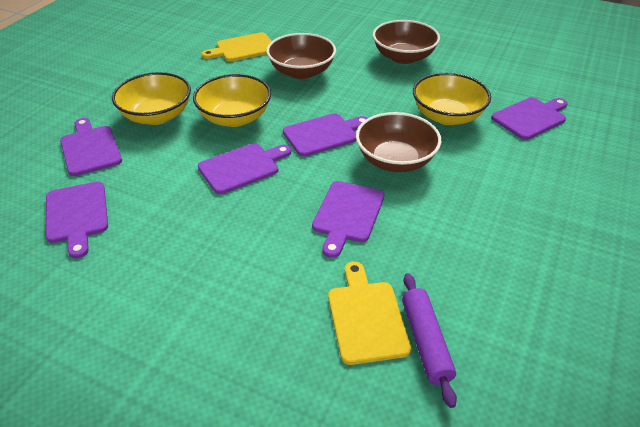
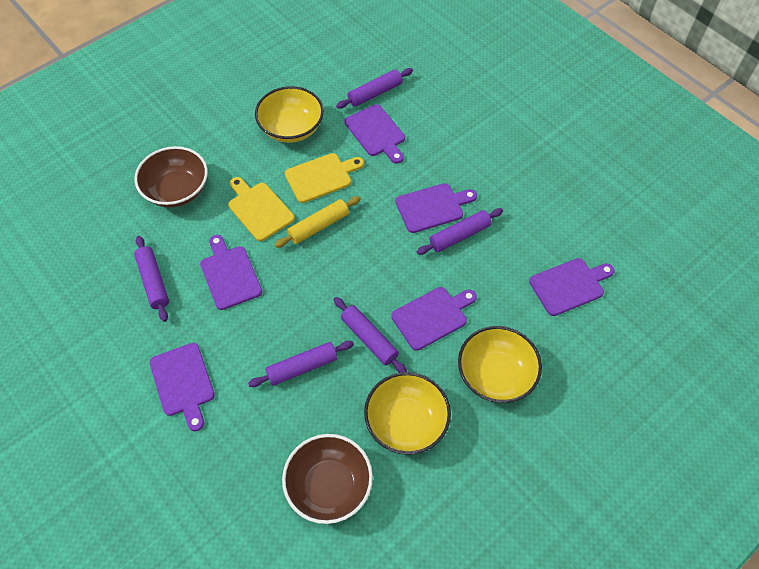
brown bowl: [266,33,336,79] [356,112,441,172] [373,20,440,64] = 3 -> [134,146,208,208] [282,434,373,524] = 2
purple rolling pin: [402,273,457,408] = 1 -> [134,236,169,322] [248,341,354,387] [333,297,407,373] [336,68,413,109] [417,208,503,255] = 5
yellow rolling pin: none = 0 -> [274,196,361,248] = 1

